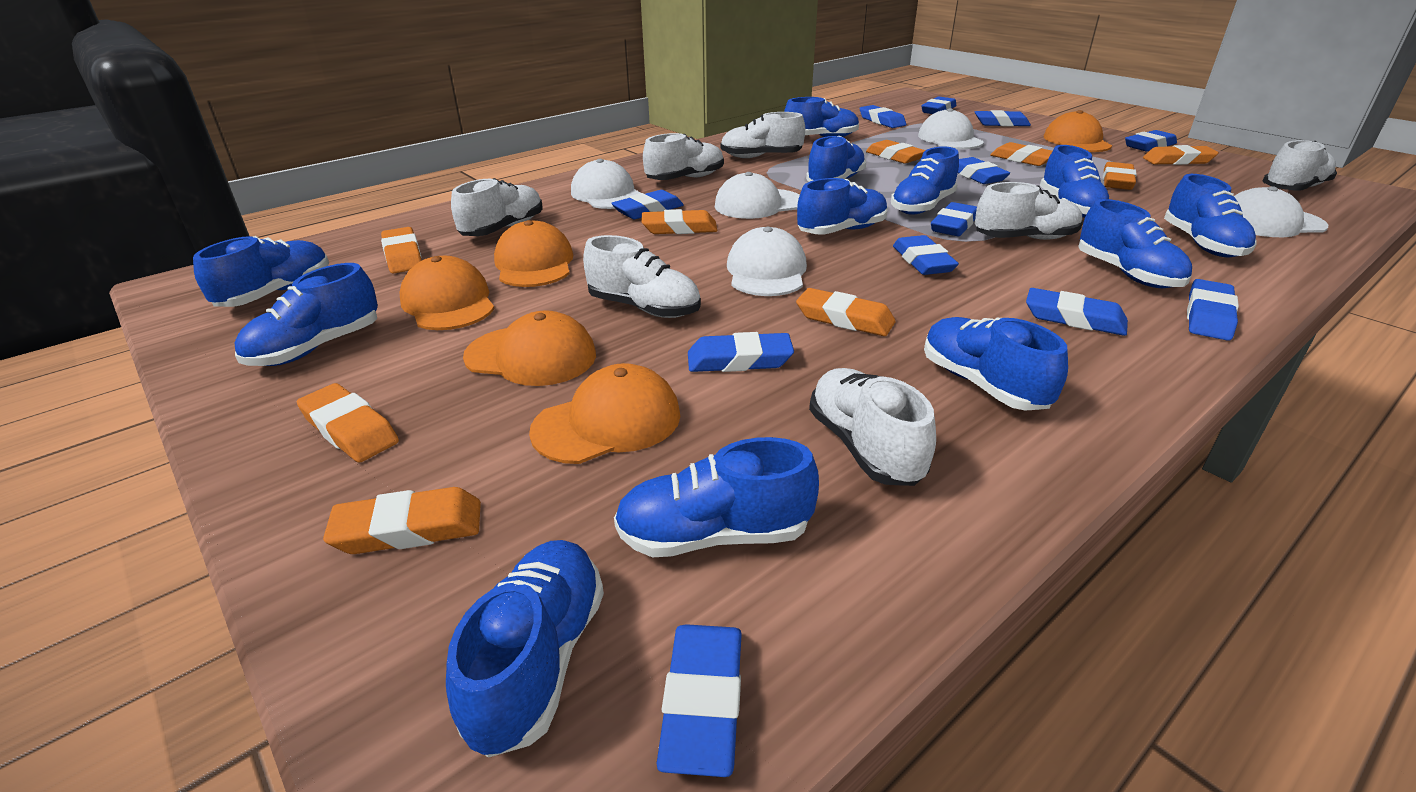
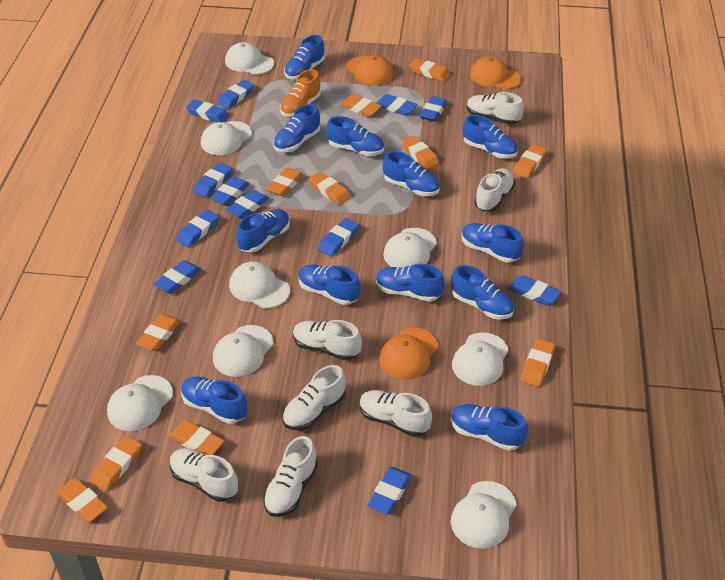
orange cap: [399,255,495,330] [463,311,596,386] [494,220,573,287] [529,363,681,464] [1044,110,1112,152] = 5 -> [346,55,394,85] [379,327,438,380] [470,56,521,89] = 3
orange eraser: [297,383,399,462] [323,487,481,554] [381,227,422,273] [642,209,717,234] [796,288,896,336] [866,140,926,164] [990,142,1052,166] [1103,162,1137,190] [1143,145,1219,165] = 9 -> [56,478,108,522] [90,436,142,491] [136,314,181,351] [169,420,224,455] [266,167,304,196] [309,172,351,205] [340,94,382,117] [402,136,439,169] [409,58,450,82] [513,144,547,178] [521,338,555,387] = 11
orange shoe: none = 0 -> [280,69,321,117] = 1
white cap: [571,159,641,209] [715,172,800,219] [727,227,807,296] [918,108,984,149] [1234,186,1328,237] = 5 -> [107,375,173,431] [201,121,252,155] [213,325,273,377] [225,42,274,75] [229,261,290,308] [383,228,437,268] [451,481,517,549] [452,333,509,386] = 8

